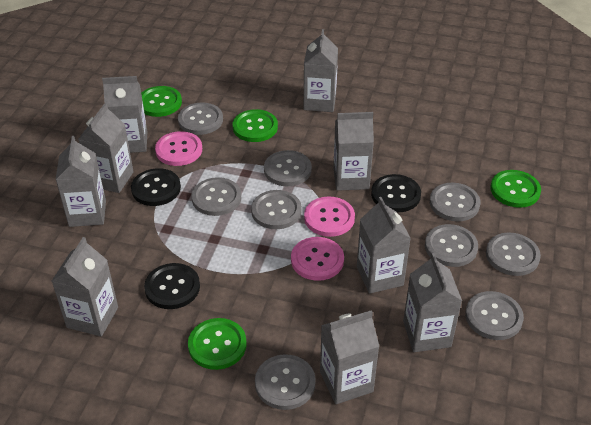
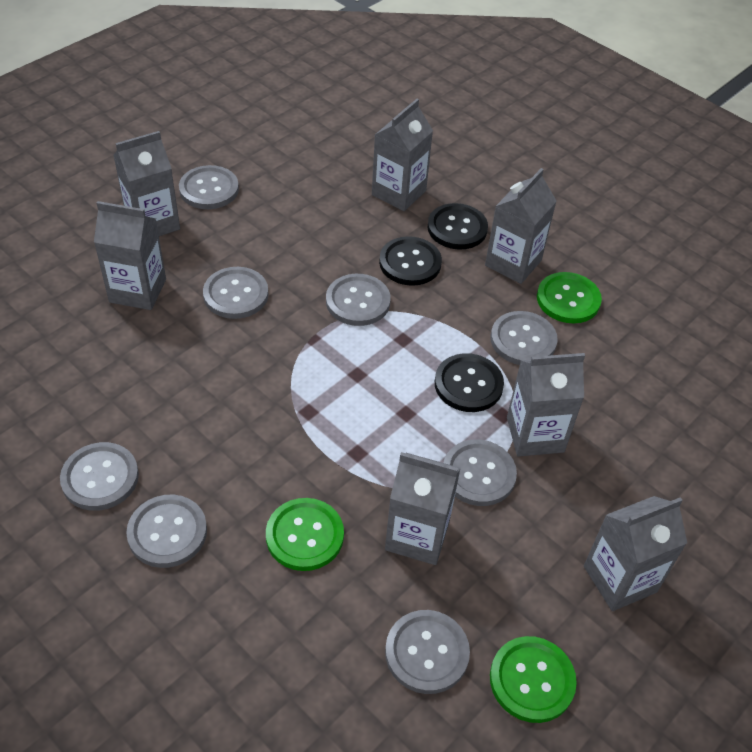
green button: [141,86,182,117] [188,318,247,370] [233,109,278,142] [490,170,541,208] = 4 -> [266,498,344,571] [490,636,577,723] [537,272,602,323] = 3
grey button: [178,103,223,135] [192,177,241,216] [251,190,302,229] [255,354,316,410] [264,150,312,186] [425,224,478,267] [430,183,480,221] [465,291,524,340] [486,232,541,276] = 9 -> [60,442,139,511] [126,495,207,568] [179,165,239,209] [203,267,268,319] [326,274,390,326] [385,610,470,694] [444,439,517,506] [491,311,558,365] = 8
grey carton: [52,237,118,336] [56,136,106,227] [78,103,134,193] [102,76,147,153] [304,29,338,112] [320,310,379,404] [333,112,374,191] [357,197,411,294] [403,253,462,352] = 9 -> [94,201,166,310] [113,131,180,236] [372,99,433,211] [385,452,461,565] [485,168,557,284] [507,353,585,457] [584,496,687,611] = 7
pink button: [155,131,202,166] [291,237,344,281] [304,196,355,237] = 3 -> none = 0

